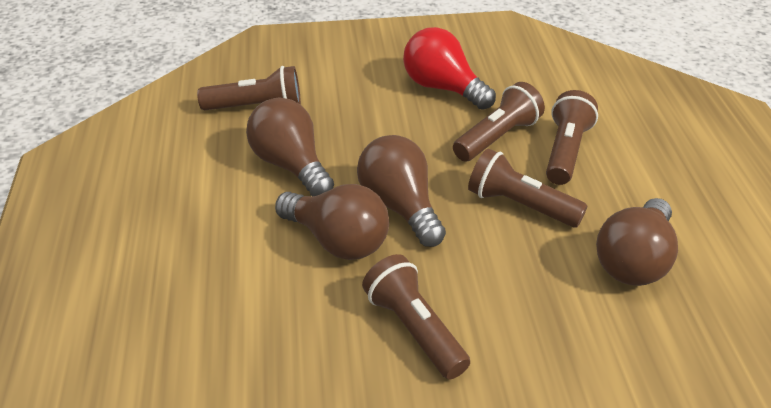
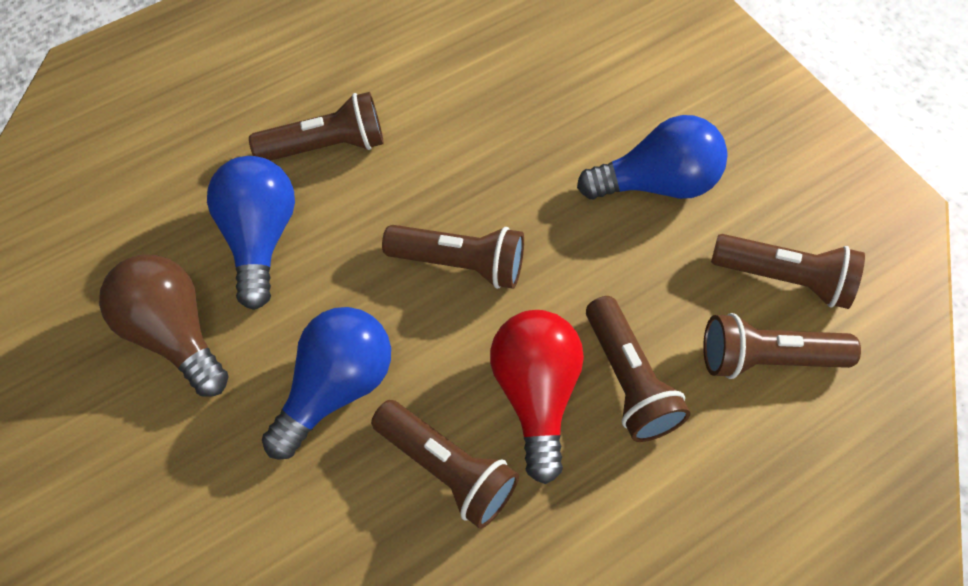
blue light bulb: none = 0 -> [207,156,295,310] [262,307,391,460] [577,115,728,199] = 3
brown flashlight: [197,66,301,110] [362,254,470,379] [453,82,545,161] [468,148,587,227] [546,90,598,185] = 5 -> [249,92,384,161] [371,400,519,529] [382,225,524,289] [586,296,691,442] [703,313,861,379] [711,234,865,309] = 6
brown light bulb: [246,98,334,196] [275,184,389,260] [357,135,446,247] [596,198,678,286] = 4 -> [99,255,229,397] = 1

